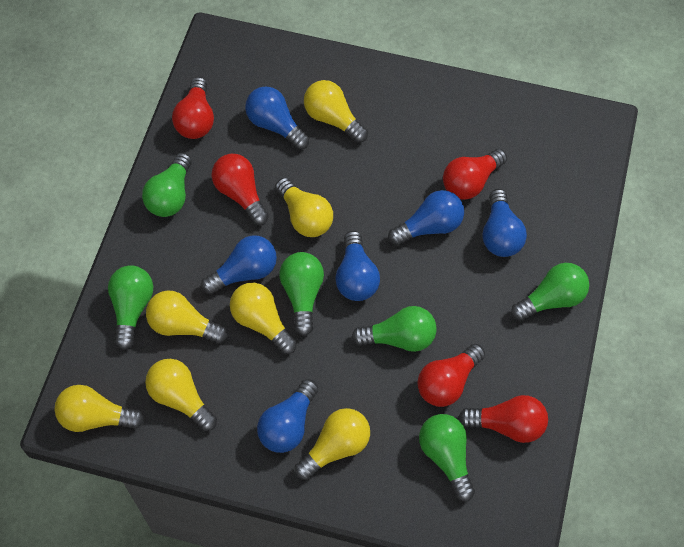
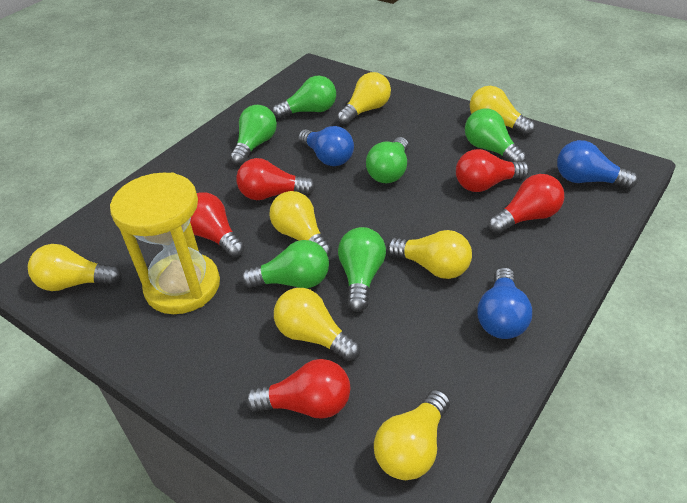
blue light bulb: [201,235,277,295] [245,86,309,149] [257,379,318,453] [335,231,380,301] [388,190,464,245] [482,189,527,257] = 6 -> [298,126,354,166] [477,267,532,339] [557,140,638,189] = 3
yellow hourglass: none = 0 -> [110,173,220,314] = 1

